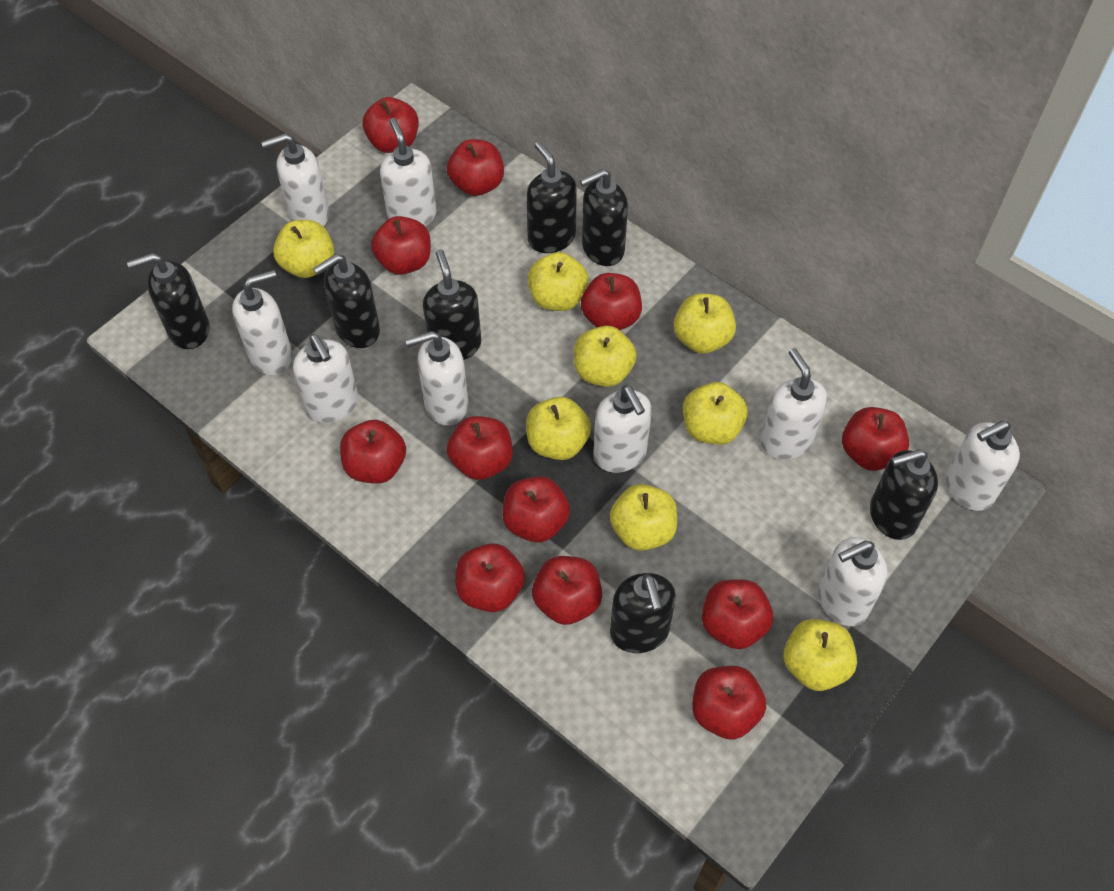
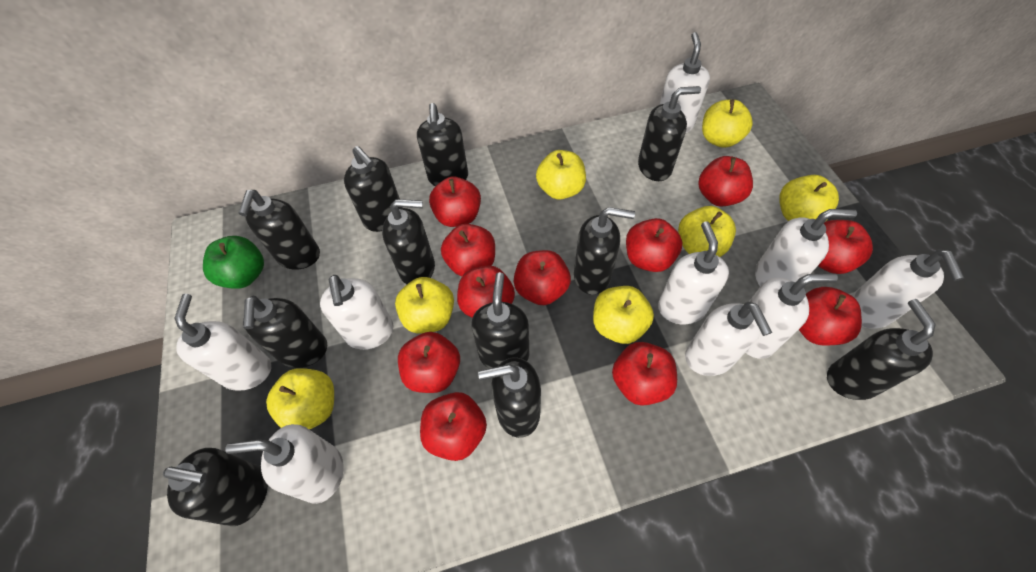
black soap dispenser: [127,253,210,349] [313,254,380,348] [423,249,481,360] [526,141,577,253] [580,169,628,266] [610,573,676,653] [870,449,938,540] = 7 -> [163,448,268,526] [238,190,320,270] [243,296,327,368] [344,146,403,232] [382,199,435,284] [417,103,468,186] [472,272,529,369] [478,357,541,438] [574,207,635,295] [638,86,701,181] [827,299,936,400] = 11
green apple: none = 0 -> [203,236,264,289] = 1
red apple: [340,420,406,484] [363,97,419,153] [371,216,431,275] [447,139,504,196] [447,416,513,480] [456,543,525,612] [502,476,570,543] [532,556,602,625] [581,273,642,330] [692,666,766,740] [702,579,773,649] [842,407,909,471] = 12 -> [398,332,460,393] [420,392,487,461] [429,176,481,227] [441,224,495,276] [457,265,515,318] [514,250,571,305] [612,342,677,406] [626,218,682,272] [698,156,753,207] [799,287,862,346] [818,220,873,274] = 11
yellow apple: [273,220,334,278] [526,397,591,460] [528,252,589,311] [574,326,637,387] [610,484,677,551] [674,293,736,354] [683,382,748,445] [784,619,857,691] = 8 -> [266,368,334,429] [395,277,454,333] [536,150,586,199] [593,286,654,344] [678,206,736,257] [702,99,753,148] [779,175,839,221] = 7

